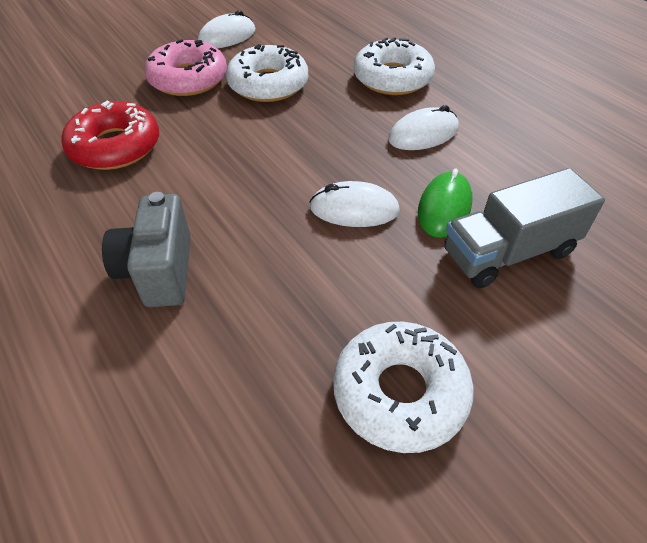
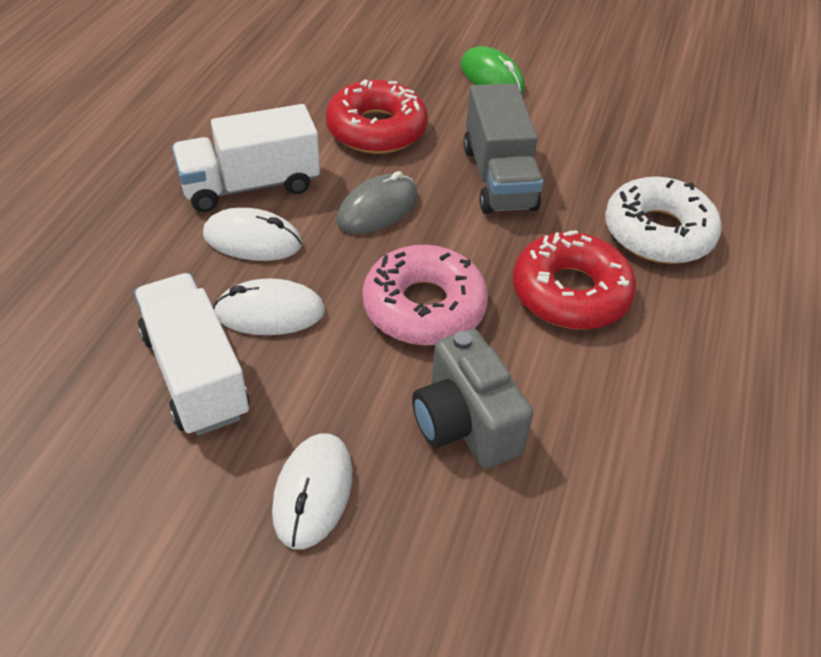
grey mouse: none = 0 -> [337,171,418,234] = 1
red donut: [61,101,159,170] = 1 -> [326,79,428,154] [513,230,636,330] = 2
white donut: [226,44,308,102] [333,322,474,453] [354,37,435,95] = 3 -> [605,177,722,264] = 1
white truck: none = 0 -> [134,273,249,436] [172,104,320,212] = 2

